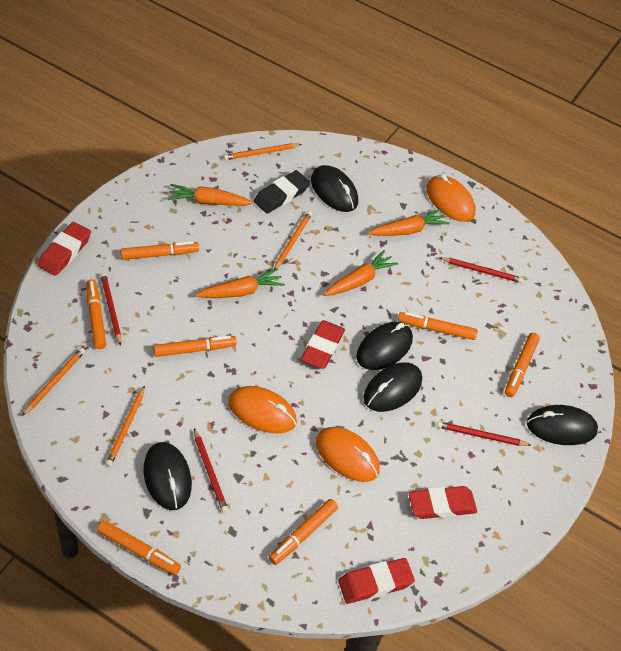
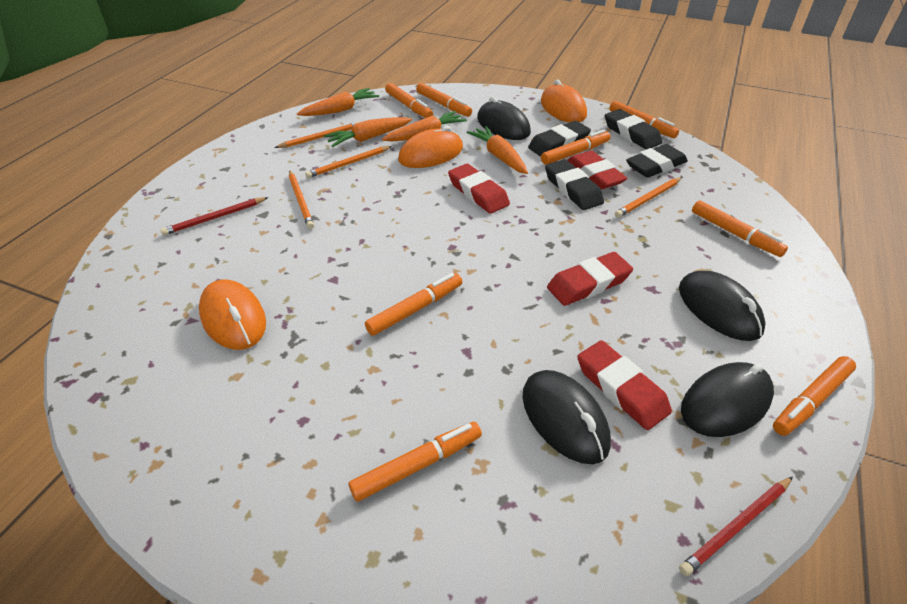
black eraser: [254,170,310,214] = 1 -> [528,121,591,157] [545,159,604,210] [605,109,662,150] [626,144,688,178] = 4
black mouse: [144,442,192,510] [311,165,358,212] [356,322,413,370] [363,362,422,412] [527,405,598,445] = 5 -> [477,97,531,140] [522,370,611,464] [679,271,766,341] [681,362,774,437] = 4
orange marker: [86,279,106,349] [97,520,181,575] [120,241,199,260] [153,335,237,357] [269,499,338,565] [398,312,477,340] [505,333,540,397] = 7 -> [349,422,482,502] [365,273,462,336] [385,83,433,118] [416,83,472,117] [541,130,611,165] [609,101,679,138] [692,200,788,257] [773,356,856,436] = 8
red pencil: [100,273,121,346] [194,428,228,513] [437,421,532,446] [439,257,523,283] = 4 -> [160,197,269,236] [679,476,793,576] = 2

